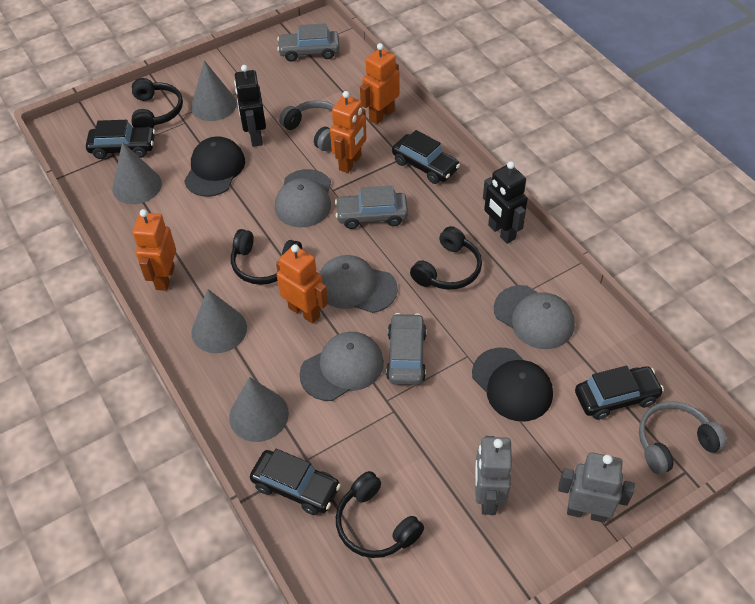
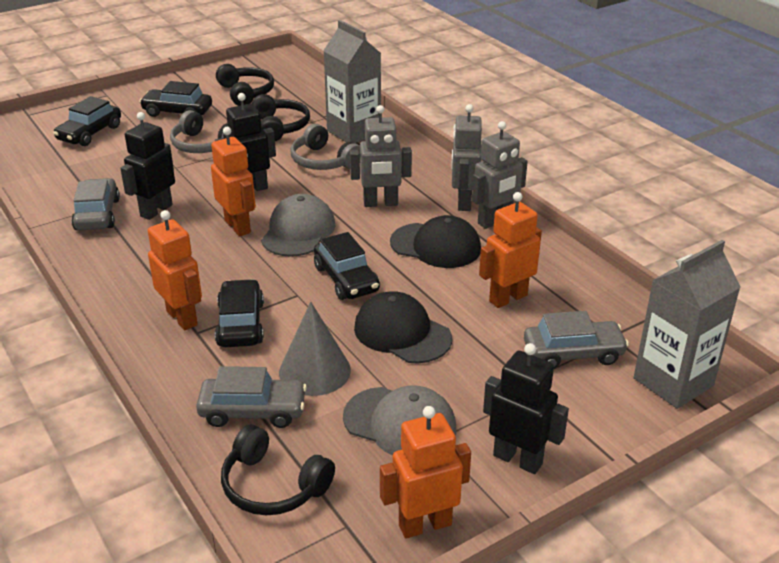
black headphones: [132,78,183,128] [231,229,302,285] [336,471,424,558] [410,226,482,290] = 4 -> [216,64,274,106] [221,425,335,515] [252,94,310,141] = 3
black robot: [234,65,266,147] [483,161,528,244] = 2 -> [120,112,175,220] [215,93,276,191] [483,343,569,474] = 3
grey cap: [275,169,331,227] [299,332,384,401] [319,255,398,313] [494,285,575,349] = 4 -> [261,194,335,257] [343,385,456,455] = 2
grey carton: none = 0 -> [323,20,381,143] [634,240,741,409] = 2
grey cone: [112,142,162,204] [191,60,237,121] [191,289,247,353] [229,377,289,442] = 4 -> [279,302,351,396] = 1
grey robot: [475,436,512,515] [558,452,635,523] = 2 -> [350,105,412,207] [451,104,482,211] [472,121,528,229] = 3

